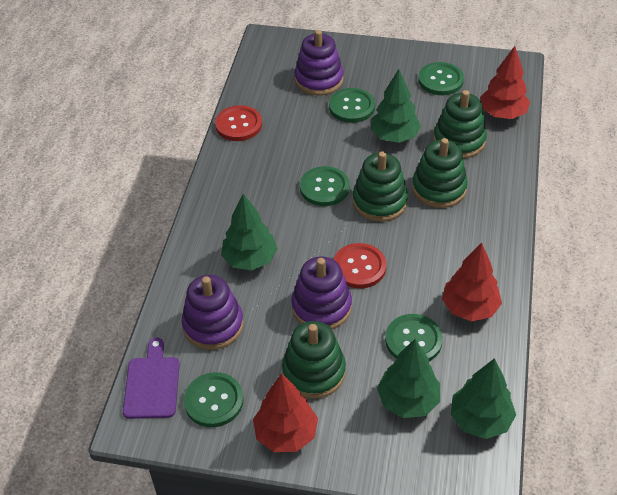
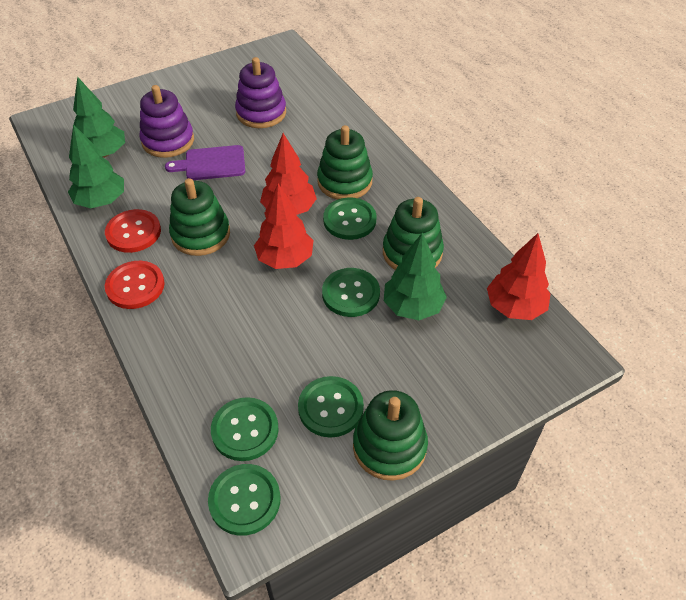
green tree: [221,194,278,270] [371,69,421,143] [377,339,440,418] [451,358,516,439] = 4 -> [68,124,124,208] [73,76,125,158] [384,233,447,320] = 3
purple stacking toy: [182,275,244,350] [291,257,352,329] [294,30,343,95] = 3 -> [140,85,194,158] [235,57,286,128] = 2

